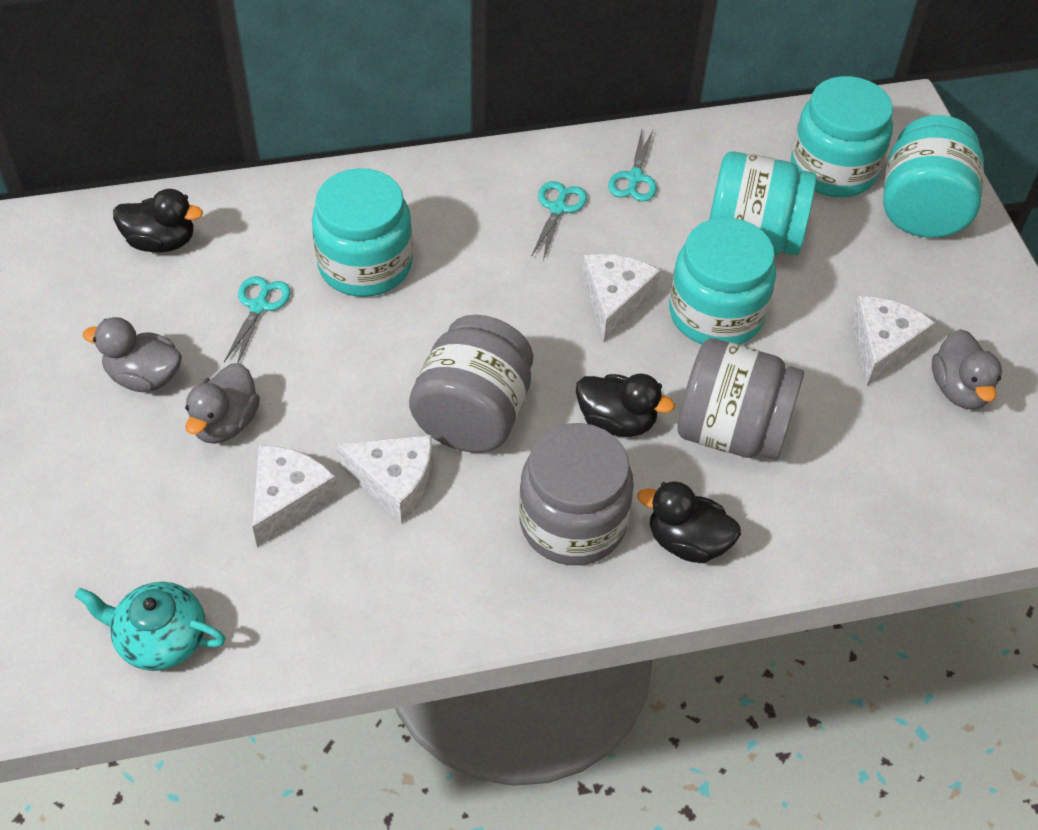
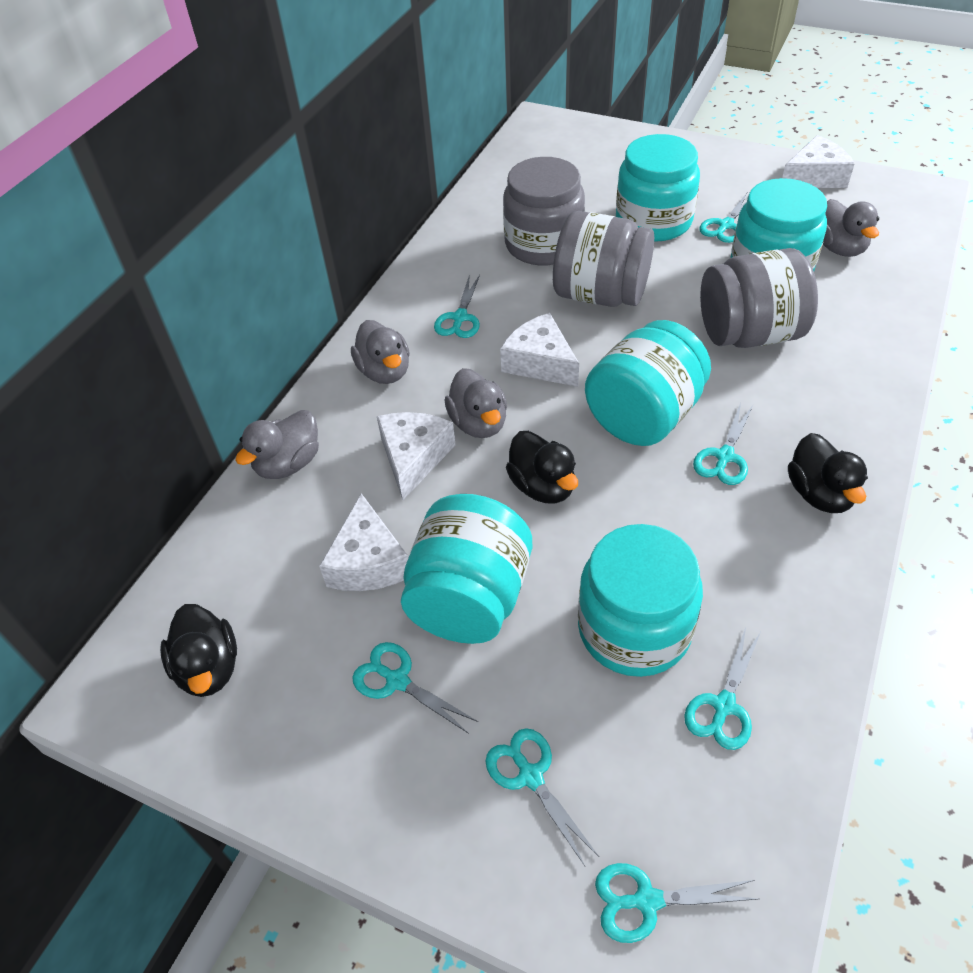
grey duck: [83,317,182,392] [185,363,260,444] [932,329,1002,410] = 3 -> [235,410,319,479] [351,320,410,384] [445,368,507,438] [823,199,879,257] = 4
turquoise scissors: [224,276,291,363] [531,181,587,260] [608,130,657,202] = 3 -> [352,642,478,734] [434,274,480,338] [486,728,599,866] [595,863,758,943] [684,627,761,750] [693,403,753,485] [699,193,747,243] = 7
turquoise teapot: [74,582,226,671] = 1 -> none = 0

